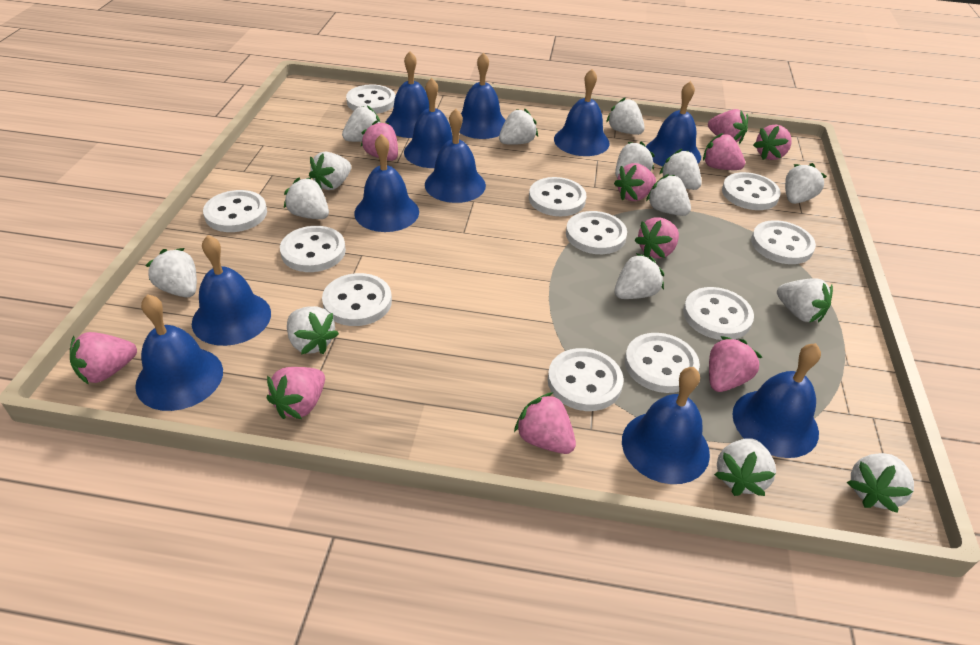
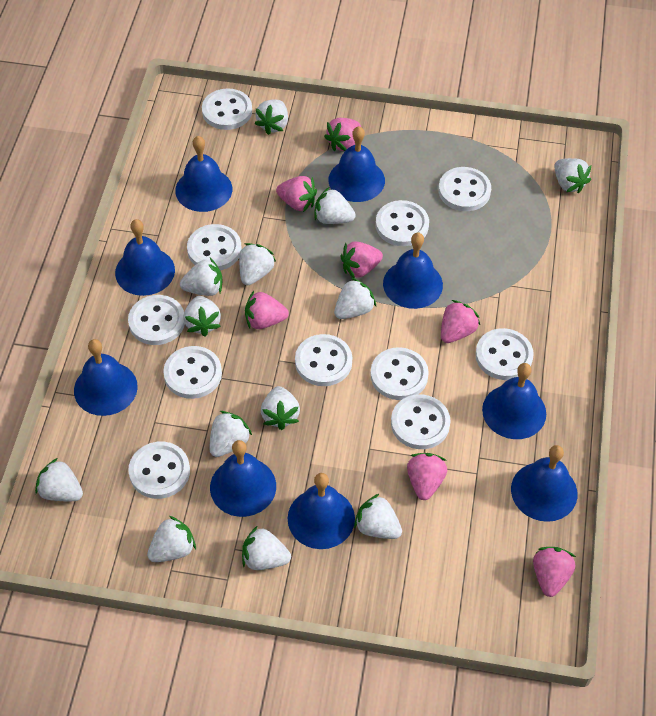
blue bell: [135,294,223,411] [192,235,271,346] [354,134,419,232] [385,51,429,138] [404,78,453,168] [425,109,486,203] [459,52,506,139] [554,69,610,156] [622,367,710,484] [646,81,701,166] [732,343,821,458] = 11 -> [74,339,138,416] [115,219,175,296] [175,136,232,212] [210,440,276,517] [287,473,355,549] [328,126,385,202] [383,232,443,309] [482,363,546,439] [511,445,577,522] = 9
pink strawberry: [70,332,137,385] [267,367,325,419] [361,120,398,161] [514,392,576,454] [614,163,656,201] [634,217,679,258] [703,133,745,170] [708,109,748,144] [709,336,762,392] [753,125,792,160] = 10 -> [245,291,289,329] [276,176,317,212] [324,118,361,151] [340,242,383,278] [407,453,447,500] [441,300,480,343] [533,547,576,597] = 7
white strawberry: [145,248,197,297] [284,177,329,219] [287,306,339,354] [309,152,351,190] [342,106,381,142] [499,109,538,145] [606,97,645,135] [614,253,664,299] [615,141,655,178] [646,174,691,216] [659,149,702,190] [714,438,776,496] [777,278,833,323] [785,163,827,204] [847,453,914,513] = 15 -> [35,458,83,501] [147,516,196,562] [180,258,222,296] [183,296,221,336] [210,411,252,457] [239,243,276,285] [242,526,291,570] [255,99,288,135] [261,386,300,430] [314,187,356,224] [334,278,376,319] [354,494,402,539] [554,158,591,193] = 13

